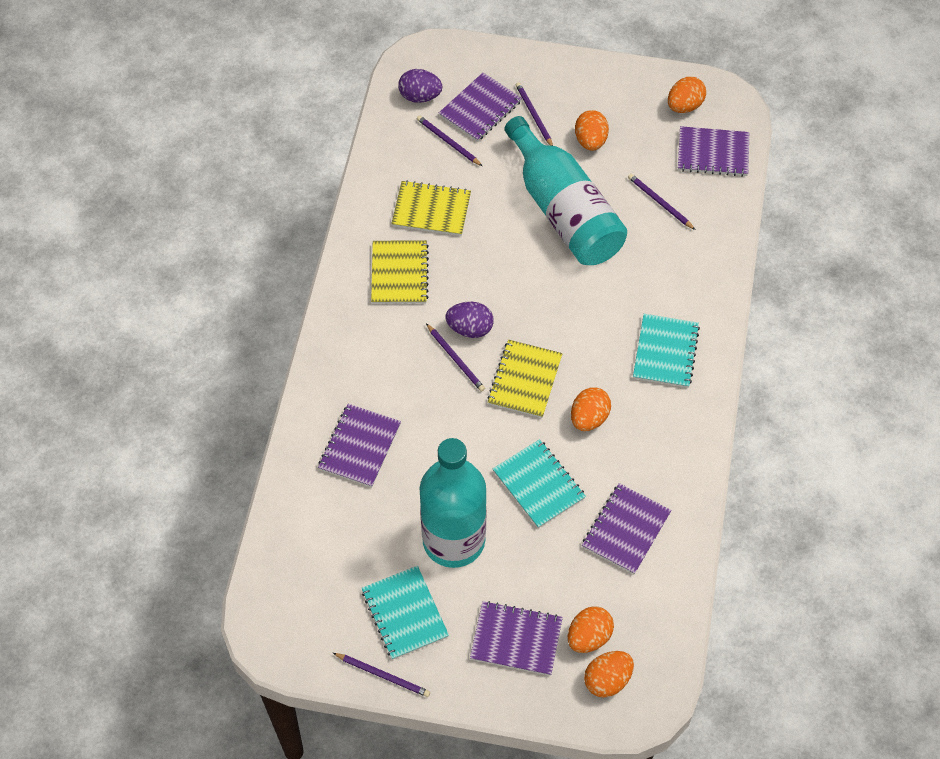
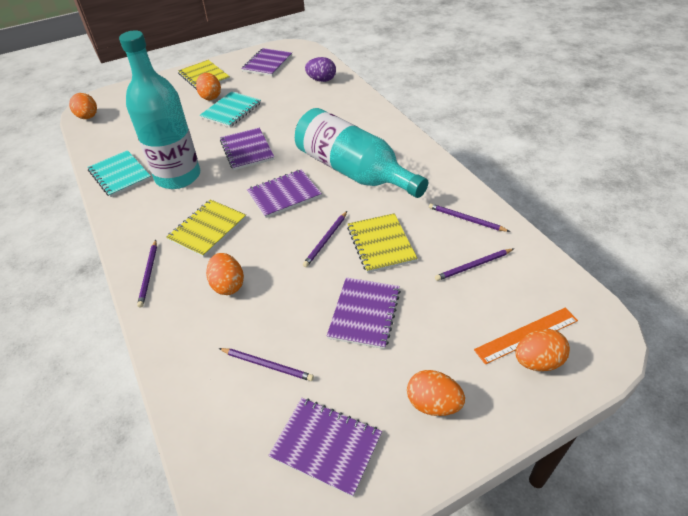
orange ruler: none = 0 -> [474,308,578,365] = 1
purple egg: [398,69,442,103] [445,302,494,338] = 2 -> [305,57,336,82] = 1
turquoise notebook: [362,566,449,660] [493,439,586,528] [633,314,700,388] = 3 -> [87,150,151,197] [199,91,261,127] = 2

